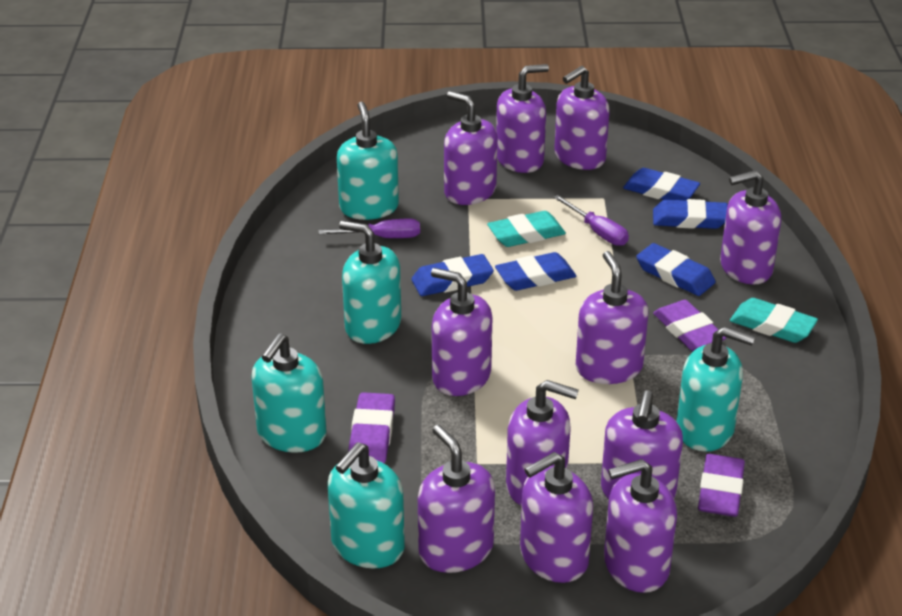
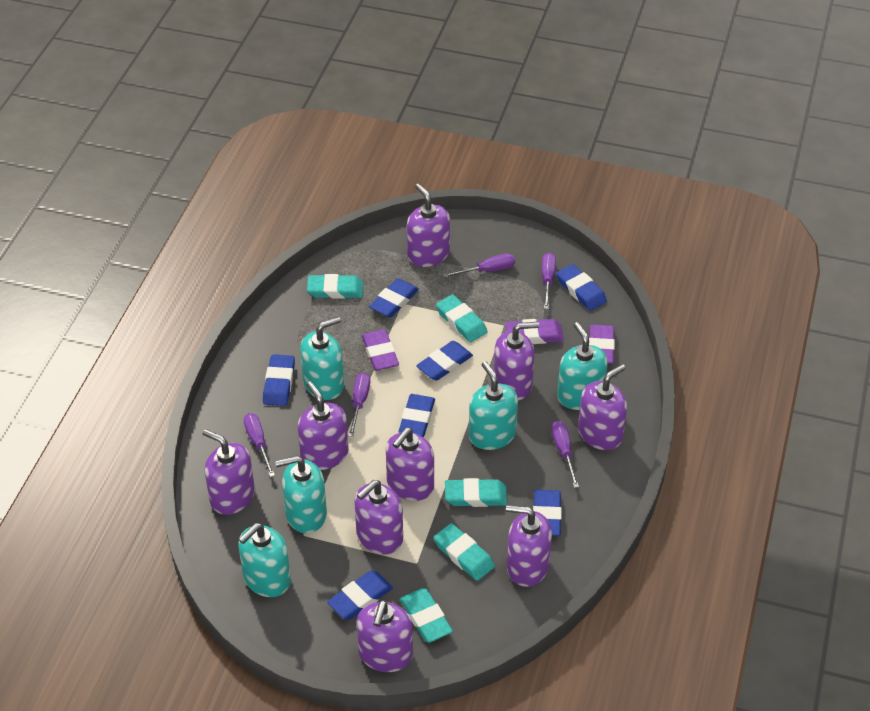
blue eraser: [411,254,494,296] [495,252,576,291] [623,168,700,200] [636,243,716,296] [653,199,728,229] = 5 -> [263,354,295,406] [327,571,393,620] [369,278,419,318] [398,394,435,437] [416,341,473,381] [533,490,562,536] [556,264,607,311] = 7
purple screwdriver: [319,219,420,238] [553,195,629,246] = 2 -> [244,413,275,477] [349,372,370,437] [443,254,515,278] [542,253,556,309] [551,421,579,488] = 5
purple soap dispenser: [418,425,495,573] [431,268,492,396] [444,91,497,205] [496,64,549,173] [506,380,579,506] [520,452,593,583] [554,66,610,170] [576,251,649,384] [601,390,683,499] [604,459,677,593] [720,170,781,285] = 11 -> [202,429,255,515] [298,381,349,470] [354,480,403,554] [357,600,413,672] [386,428,434,501] [407,184,450,267] [494,322,539,400] [506,505,552,587] [578,364,627,450] = 9
turquoise eraser: [487,211,566,247] [730,298,818,343] = 2 -> [307,274,363,299] [400,588,453,642] [434,523,495,581] [436,294,487,342] [445,478,507,507] = 5

